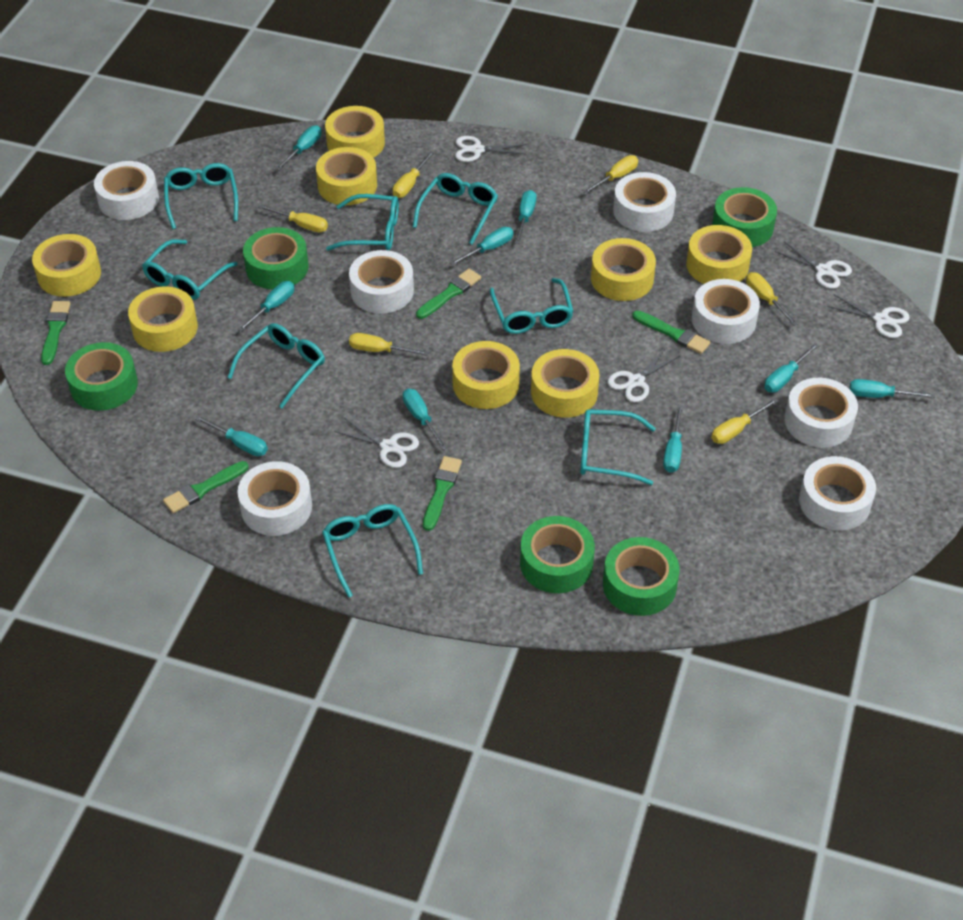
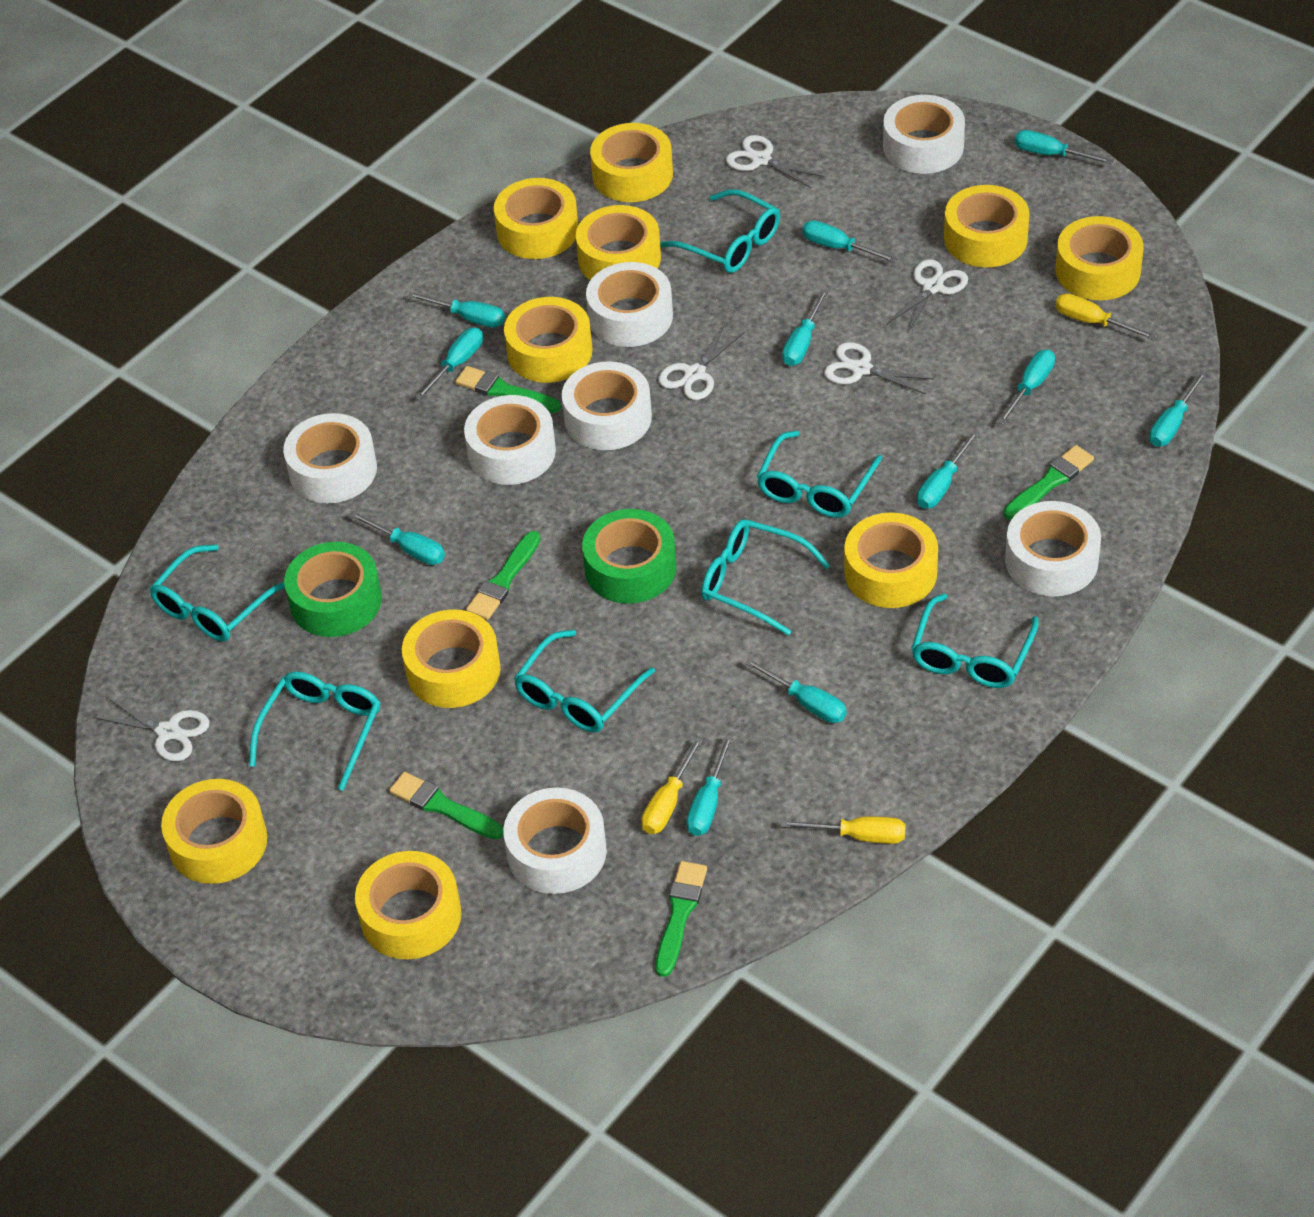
green tape: [65,342,138,411] [243,227,308,289] [520,516,595,593] [603,537,680,616] [712,187,777,247] = 5 -> [284,542,382,637] [582,509,676,604] = 2
turquoise glasses: [142,239,238,300] [164,163,238,229] [227,323,325,408] [322,504,423,598] [326,194,399,251] [413,173,498,245] [490,278,574,334] [580,409,656,485] = 8 -> [149,544,285,642] [249,672,380,791] [514,630,655,733] [660,189,780,273] [701,519,830,636] [757,431,882,518] [911,593,1038,688] = 7
turquoise screwdriver: [195,415,268,456] [238,281,294,332] [276,125,322,170] [403,389,447,450] [450,227,513,266] [515,190,537,244] [663,405,683,473] [764,343,819,393] [849,379,935,398] = 9 -> [350,512,445,565] [407,292,505,327] [415,327,483,400] [686,735,733,836] [745,658,847,723] [782,290,828,366] [802,220,898,263] [917,431,979,509] [997,349,1055,425] [1015,130,1113,164] [1149,371,1207,447] = 11
yellow screwdriver: [258,204,328,232] [349,333,429,356] [393,151,434,198] [583,155,638,194] [711,398,778,444] [746,272,798,326] = 6 -> [641,737,703,834] [781,816,905,844] [1055,293,1156,340] = 3
yellow tape: [32,234,101,297] [128,286,198,352] [316,147,377,205] [325,106,385,158] [452,341,520,409] [531,349,599,418] [591,238,656,301] [686,225,752,284] = 8 -> [161,779,267,884] [355,851,461,959] [402,610,501,708] [494,178,578,259] [504,297,593,383] [576,205,661,280] [590,123,673,202] [844,513,938,608] [944,185,1030,268] [1056,216,1144,300] = 10

